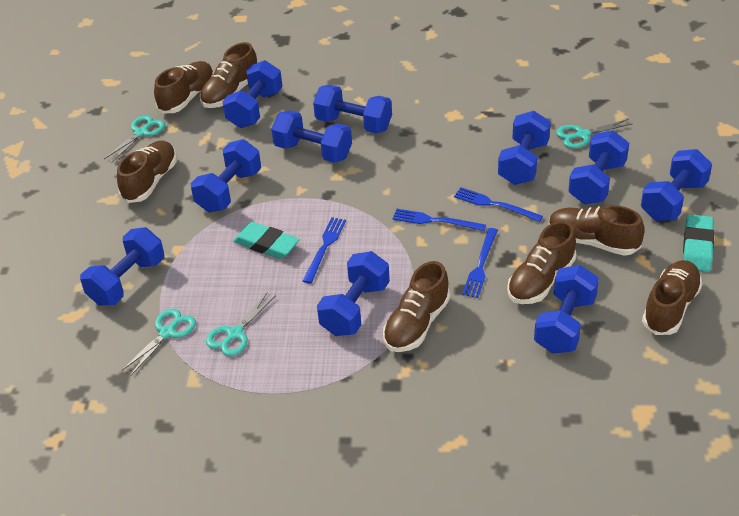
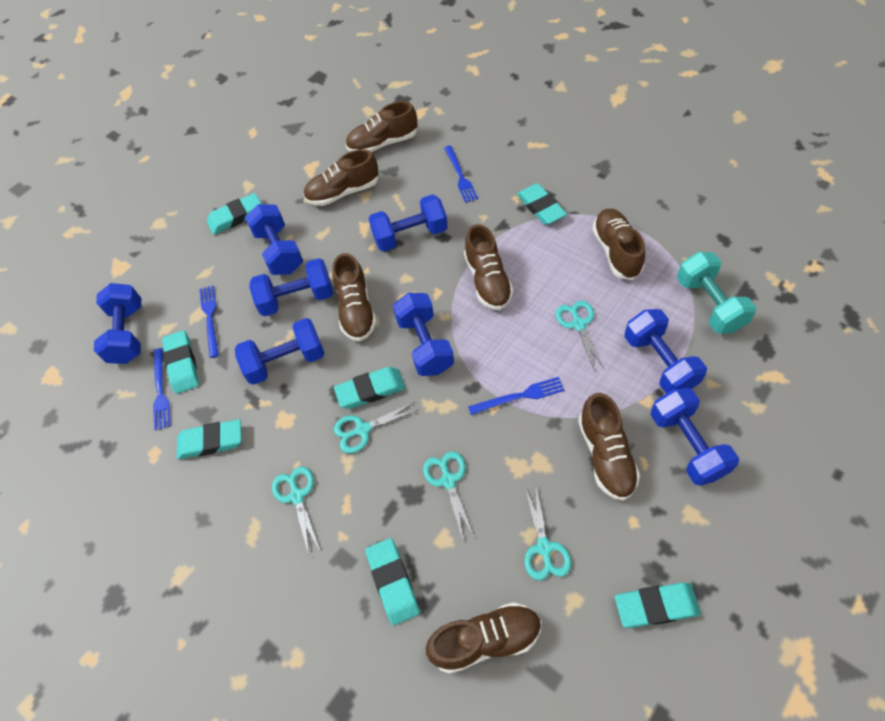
blue dumbbell: [80,227,164,306] [191,139,261,212] [223,60,283,128] [271,110,352,163] [313,85,392,134] [317,251,390,336] [498,111,551,185] [534,265,599,354] [568,130,629,205] [641,149,712,221] = 10 -> [94,283,141,364] [235,318,325,385] [245,204,303,275] [249,258,333,316] [369,194,448,251] [393,293,454,376] [624,309,707,394] [651,388,739,486] = 8
turquoise dumbbell: none = 0 -> [677,252,757,334] = 1
turquoise eraser: [233,222,300,259] [683,214,714,272] = 2 -> [162,330,199,394] [177,419,241,459] [207,193,261,235] [334,367,405,409] [365,538,420,625] [517,183,567,225] [615,582,701,628] = 7
turquoise scissors: [104,115,165,163] [122,309,196,375] [206,292,276,356] [556,119,633,148] = 4 -> [272,466,320,554] [334,401,420,453] [423,451,474,540] [524,485,572,580] [555,301,605,372] = 5

